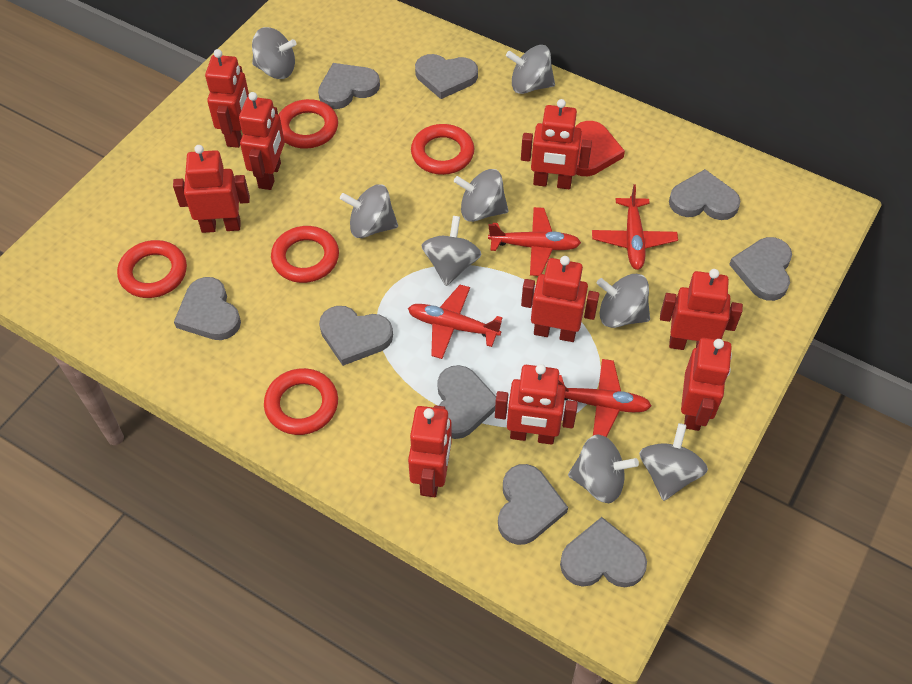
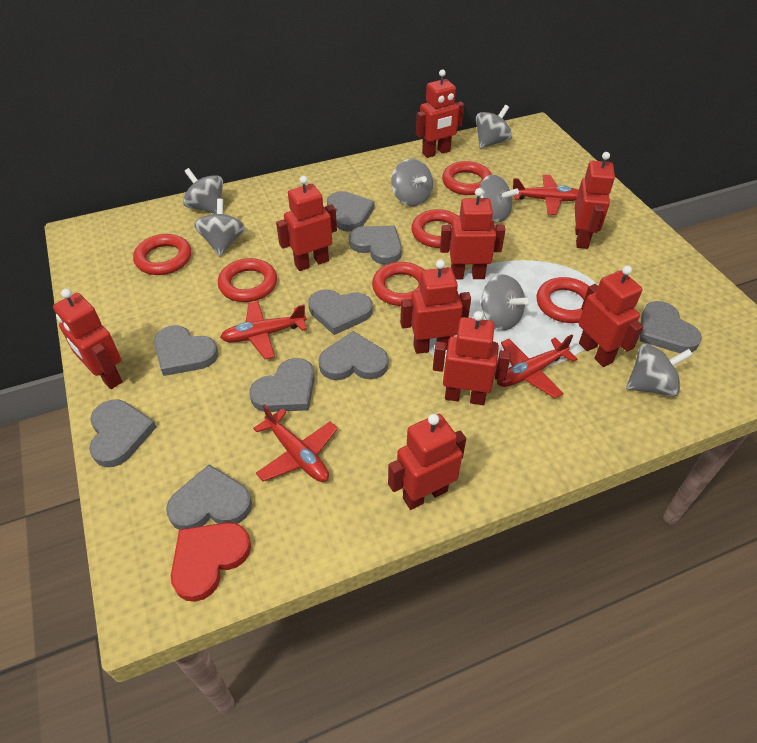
grey spinning top: [252,27,297,79] [340,184,398,238] [421,216,482,286] [454,169,509,222] [506,45,555,94] [568,434,639,503] [597,274,650,328] [639,423,708,501] = 8 -> [183,168,223,214] [194,198,245,256] [391,159,433,206] [476,105,512,149] [479,174,519,222] [481,274,529,330] [626,344,693,397] = 7
red ring: [117,240,187,298] [264,368,338,435] [271,226,339,283] [278,99,338,149] [411,124,474,175] = 5 -> [133,234,191,275] [218,258,277,302] [372,262,424,306] [411,209,460,248] [442,161,491,195] [537,277,589,323] = 6

